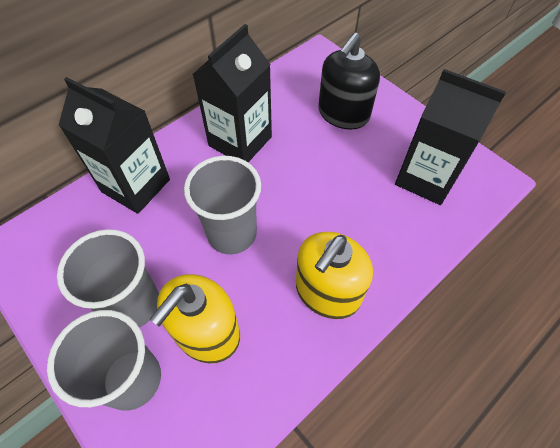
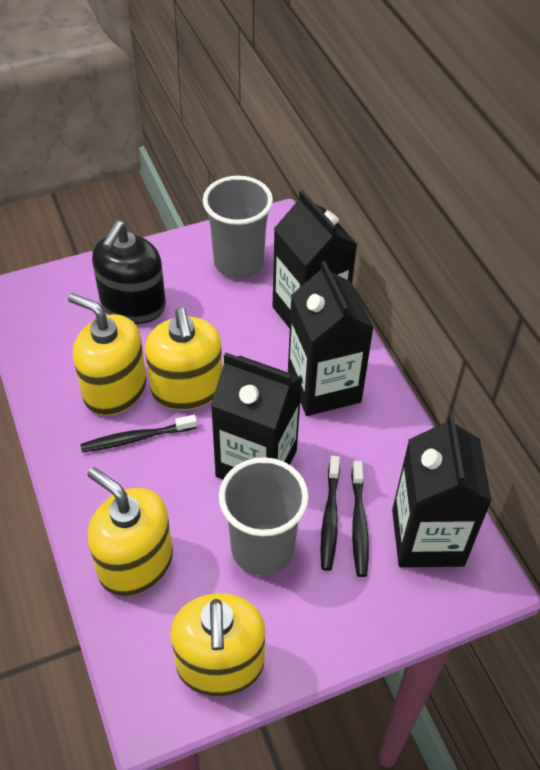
black carton: [59,77,170,214] [193,24,272,162] [395,69,506,205] = 3 -> [211,352,302,480] [273,190,357,329] [288,261,374,416] [392,414,492,567] = 4
black toothbrush: none = 0 -> [80,415,197,452] [320,456,340,571] [351,461,369,577] = 3
grey cup: [47,310,161,411] [57,229,159,327] [184,156,261,254] = 3 -> [203,176,273,278] [219,457,309,576] = 2
yellow soap dispenser: [150,274,240,363] [296,232,373,319] = 2 -> [68,293,147,415] [87,467,173,596] [145,308,222,410] [171,593,265,696] = 4

